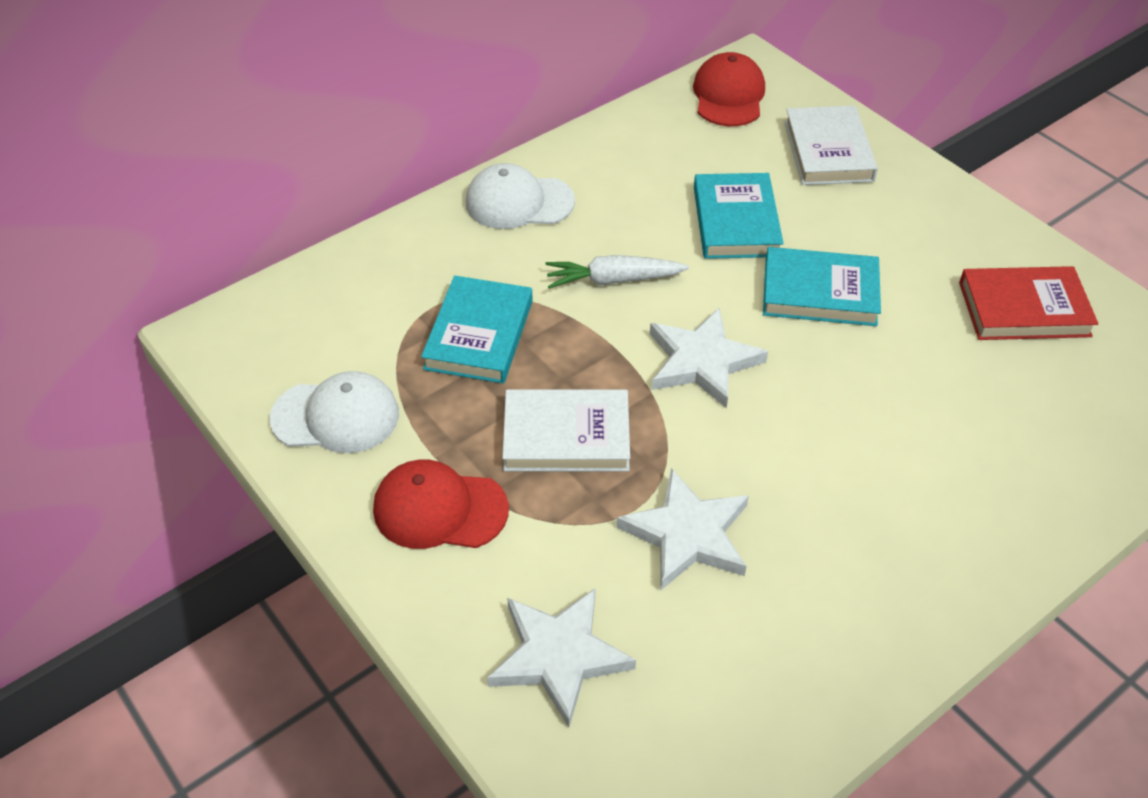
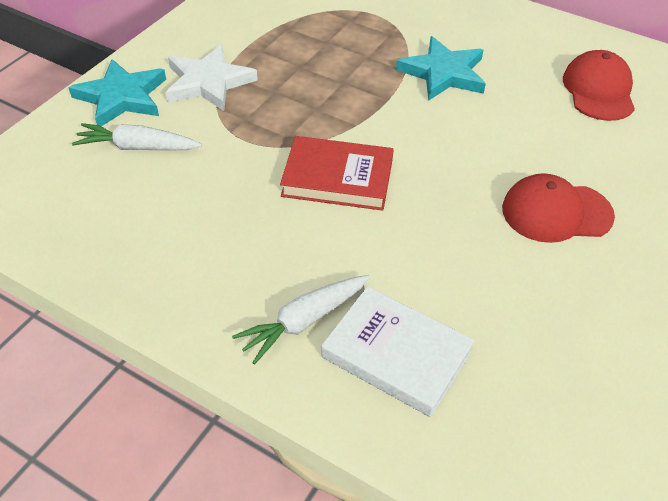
turquoise book: [421,276,533,384] [694,173,784,259] [763,247,881,326] = 3 -> none = 0
turquoise star: none = 0 -> [68,59,166,126] [396,36,486,101] = 2
white book: [502,389,630,471] [784,106,878,185] = 2 -> [321,286,474,417] = 1
white cap: [270,371,399,453] [466,163,575,229] = 2 -> none = 0
white carrot: [545,255,689,289] = 1 -> [72,123,202,151] [232,275,370,365] = 2
white star: [487,588,636,727] [616,468,749,590] [650,307,768,408] = 3 -> [166,45,258,111] = 1

